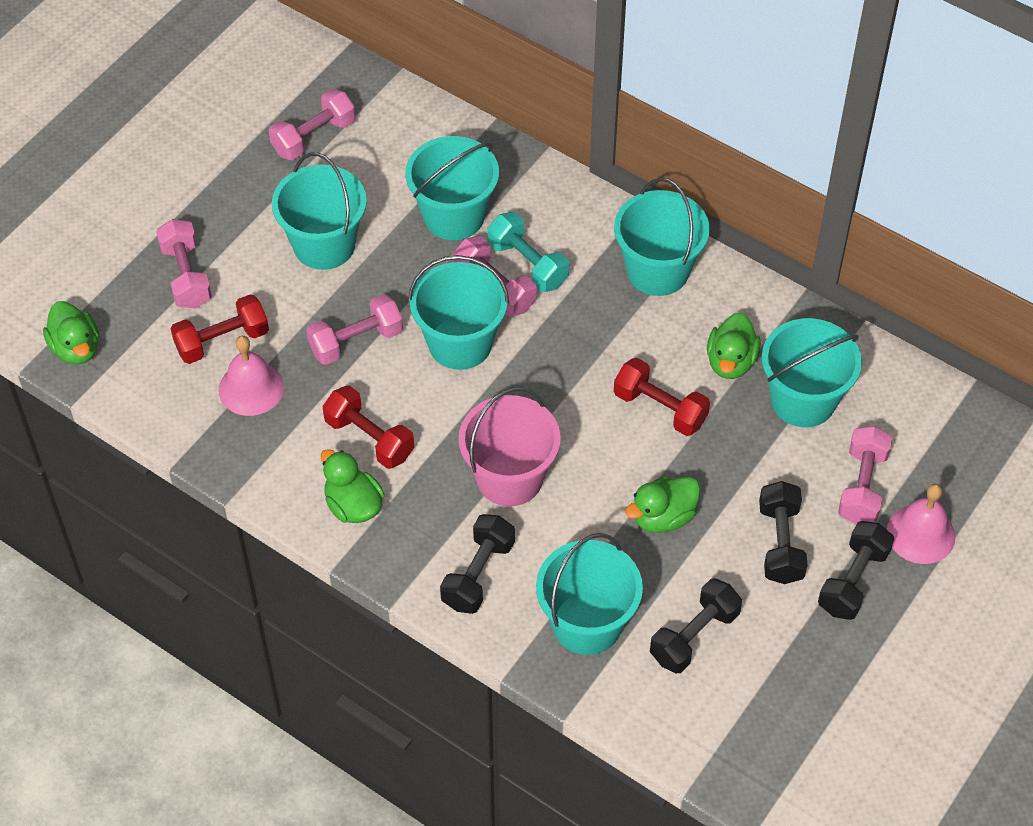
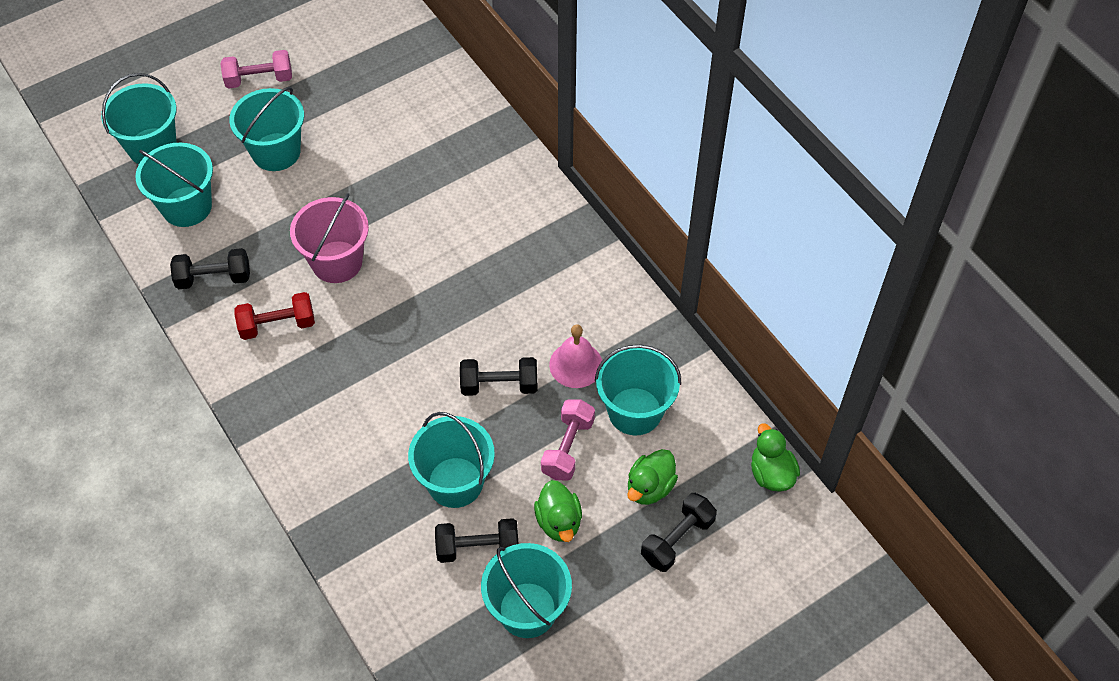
green duck: [43,301,99,365] [321,449,385,523] [625,476,700,533] [707,313,761,379] = 4 -> [534,480,582,542] [627,449,678,505] [751,423,800,492] = 3
pink bell: [219,336,284,416] [887,484,955,564] = 2 -> [549,324,602,388] = 1
pink dumbbell: [156,219,212,309] [269,89,356,160] [306,294,403,365] [453,236,537,317] [838,426,892,524] = 5 -> [221,50,292,89] [541,399,595,481] = 2
red dumbbell: [171,294,269,364] [322,386,414,469] [614,358,710,436] = 3 -> [235,292,315,340] = 1
turquoise dumbbell: [487,212,569,292] = 1 -> none = 0

